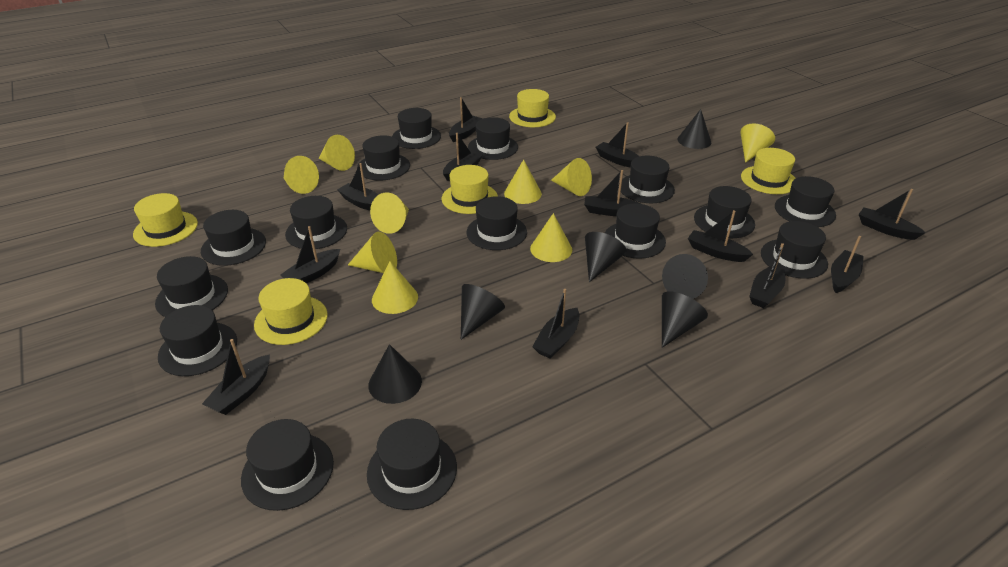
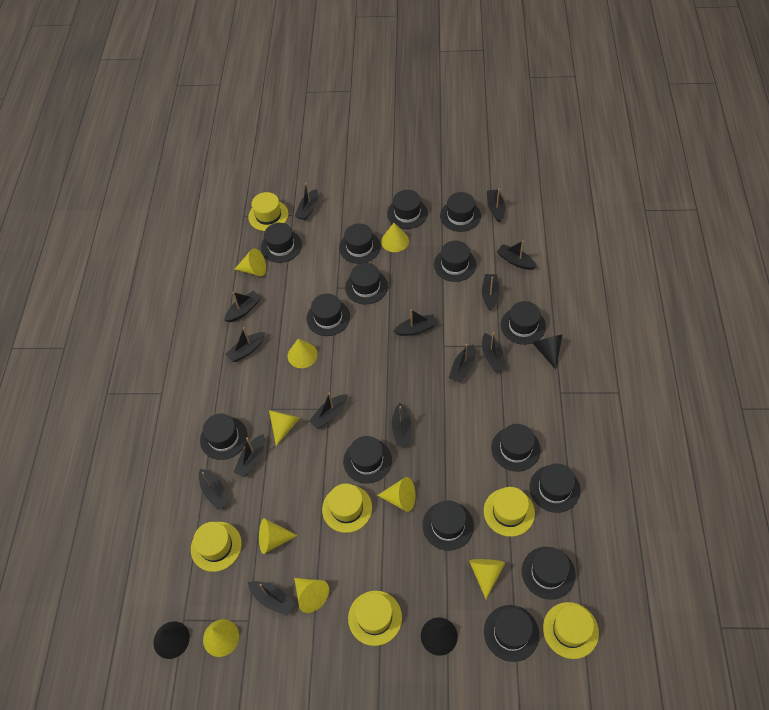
black boat: [202,339,270,415] [280,226,340,283] [337,163,378,210] [443,133,482,181] [449,97,483,142] [532,289,579,358] [584,170,640,216] [596,122,639,168] [688,210,753,262] [749,243,785,308] [831,236,864,293] [859,189,926,240] = 12 -> [199,469,230,510] [224,291,261,322] [226,327,265,362] [233,434,265,477] [248,581,295,616] [295,183,318,221] [309,392,347,429] [392,403,412,446] [393,309,437,336] [449,344,475,383] [482,274,500,311] [482,332,507,372] [487,189,505,223] [497,241,537,270] = 14
black cone: [368,344,422,404] [461,284,505,340] [585,232,626,282] [662,254,708,299] [662,291,708,348] [677,109,711,149] = 6 -> [153,621,190,659] [421,617,458,656] [532,335,562,369] = 3
yellow hat: [133,193,198,247] [254,278,328,345] [442,165,498,214] [509,89,556,127] [741,148,796,194] = 5 -> [191,522,242,572] [248,192,288,231] [322,484,372,533] [348,591,402,646] [484,487,535,537] [543,602,599,659] = 6

